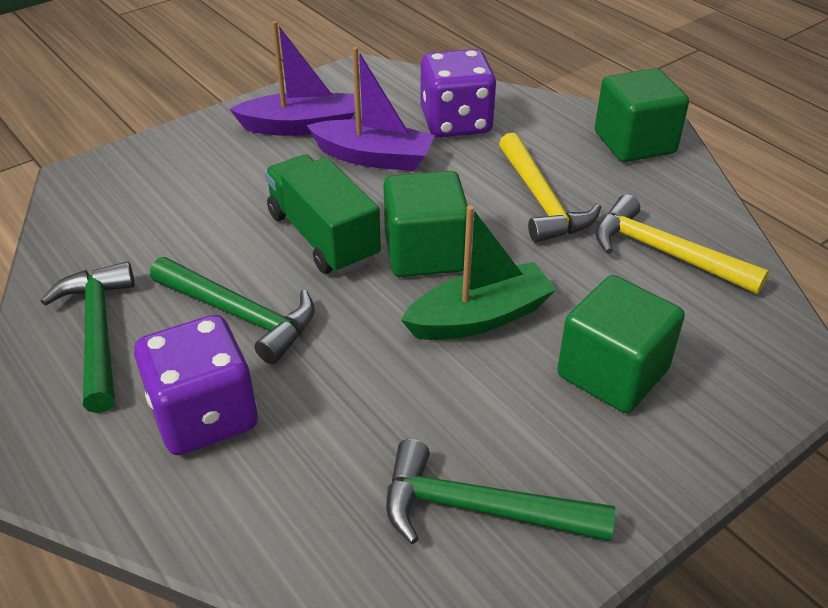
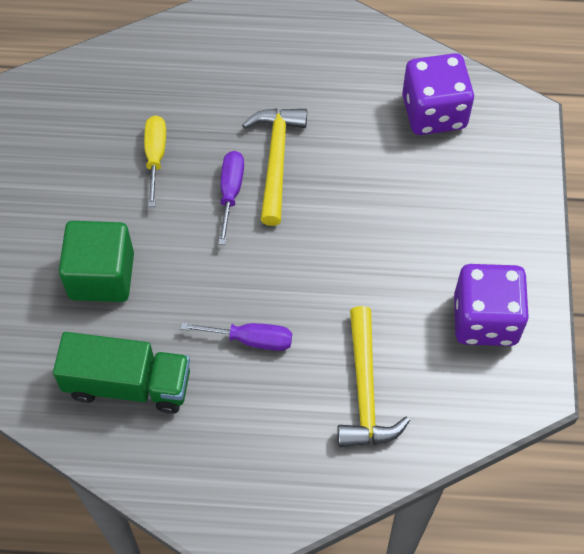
green boat: [401,205,557,340] = 1 -> none = 0
green cube: [383,171,468,277] [557,275,685,413] [595,68,689,162] = 3 -> [59,221,134,302] = 1
green hammer: [41,261,134,413] [150,257,315,364] [386,439,615,544] = 3 -> none = 0
purple boat: [230,21,355,136] [307,47,435,171] = 2 -> none = 0
purple screwdriver: none = 0 -> [180,322,292,351] [218,151,244,245] = 2
yellow screwdriver: none = 0 -> [144,115,166,207] = 1

